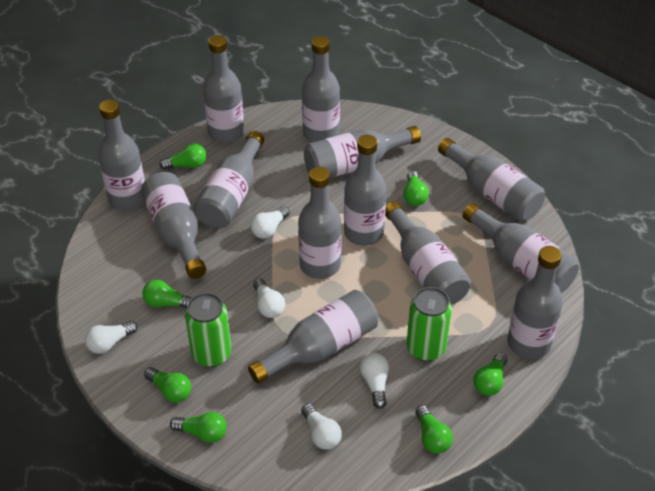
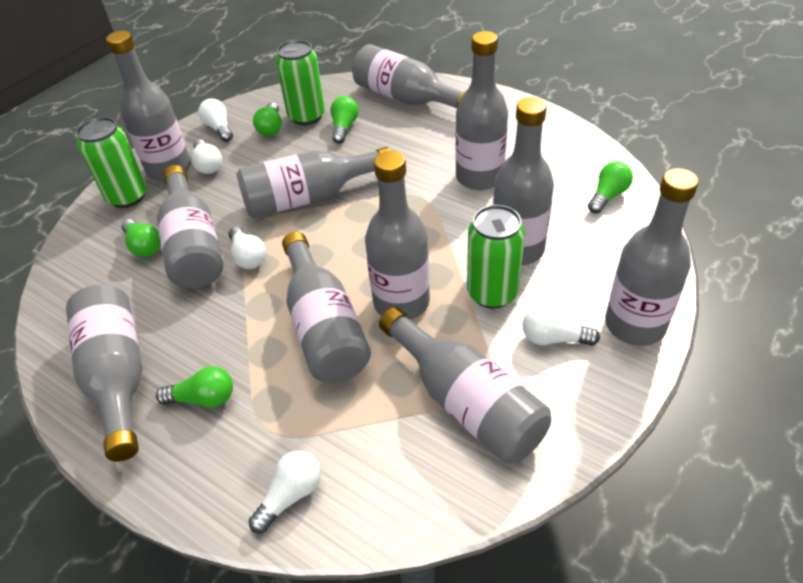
green can: [185,293,231,367] [406,287,452,361] = 2 -> [76,117,147,208] [276,40,325,125] [467,205,525,309] = 3
green light bulb: [142,280,193,308] [144,367,191,403] [159,143,207,170] [170,412,227,443] [403,171,429,206] [415,405,453,454] [473,353,507,396] = 7 -> [121,219,161,257] [156,366,233,408] [253,102,282,136] [330,96,359,144] [588,161,633,214] = 5
grey bottle: [98,100,145,210] [141,172,206,279] [193,131,264,228] [203,35,244,143] [248,290,378,384] [298,167,342,279] [302,36,340,142] [304,126,421,178] [344,135,387,246] [385,201,471,305] [438,138,545,222] [462,203,579,293] [507,246,563,359] = 13 -> [66,285,143,462] [106,31,191,181] [157,165,223,288] [236,147,391,218] [282,232,371,383] [352,44,465,108] [365,151,430,320] [379,307,551,463] [455,31,508,190] [493,97,554,265] [605,168,699,346] = 11

